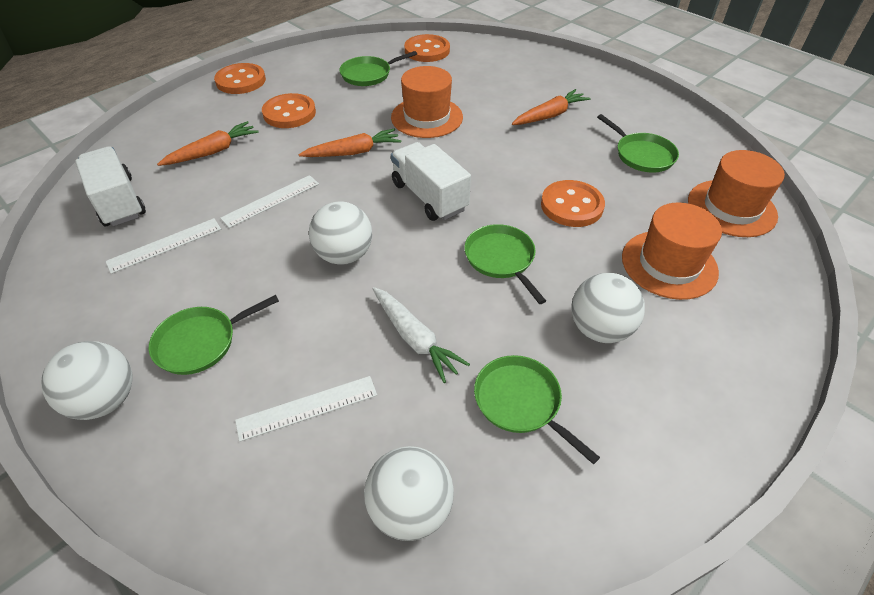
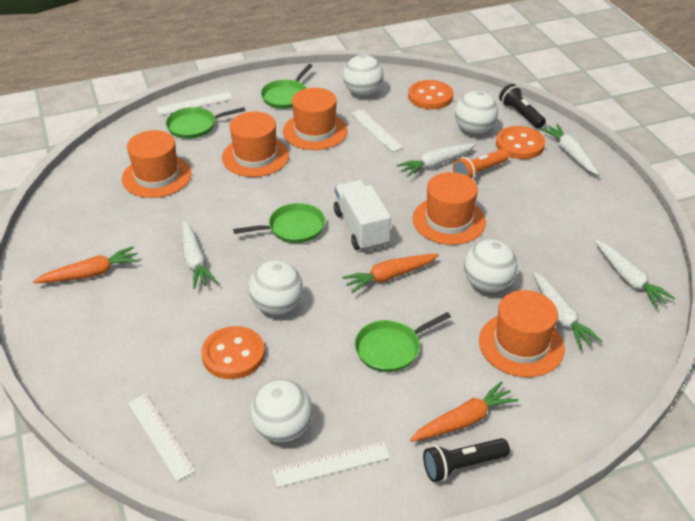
black flashlight: none = 0 -> [423,438,510,482] [499,84,546,128] = 2
green pan: [149,295,279,375] [339,51,417,86] [464,224,546,304] [474,355,600,464] [597,114,679,173] = 5 -> [166,107,245,139] [233,203,325,243] [261,64,312,109] [355,312,451,372] = 4
orange button: [214,63,266,94] [262,93,316,128] [404,34,450,62] [541,180,605,227] = 4 -> [201,326,265,379] [408,80,453,109] [496,126,545,159] = 3
orange flashlight: none = 0 -> [453,149,509,179] = 1
orange hat: [391,66,463,138] [622,203,722,300] [688,150,785,237] = 3 -> [122,130,192,198] [222,112,289,177] [283,88,348,150] [412,172,486,245] [479,290,565,377] = 5
white ball: [42,341,133,420] [309,202,372,265] [364,446,454,541] [572,273,645,343] = 4 -> [248,260,303,315] [250,379,312,442] [343,55,384,96] [455,91,498,134] [464,239,518,292] = 5
white carrot: [373,287,470,383] = 1 -> [182,221,218,289] [397,143,476,177] [533,272,602,349] [541,124,599,175] [595,240,675,308] = 5
white ruler: [105,218,221,274] [220,175,319,228] [235,376,377,442] = 3 -> [128,394,195,481] [157,92,233,115] [272,441,390,487] [351,109,404,152] = 4
white truck: [75,146,146,227] [391,142,471,221] = 2 -> [334,180,391,251] = 1

